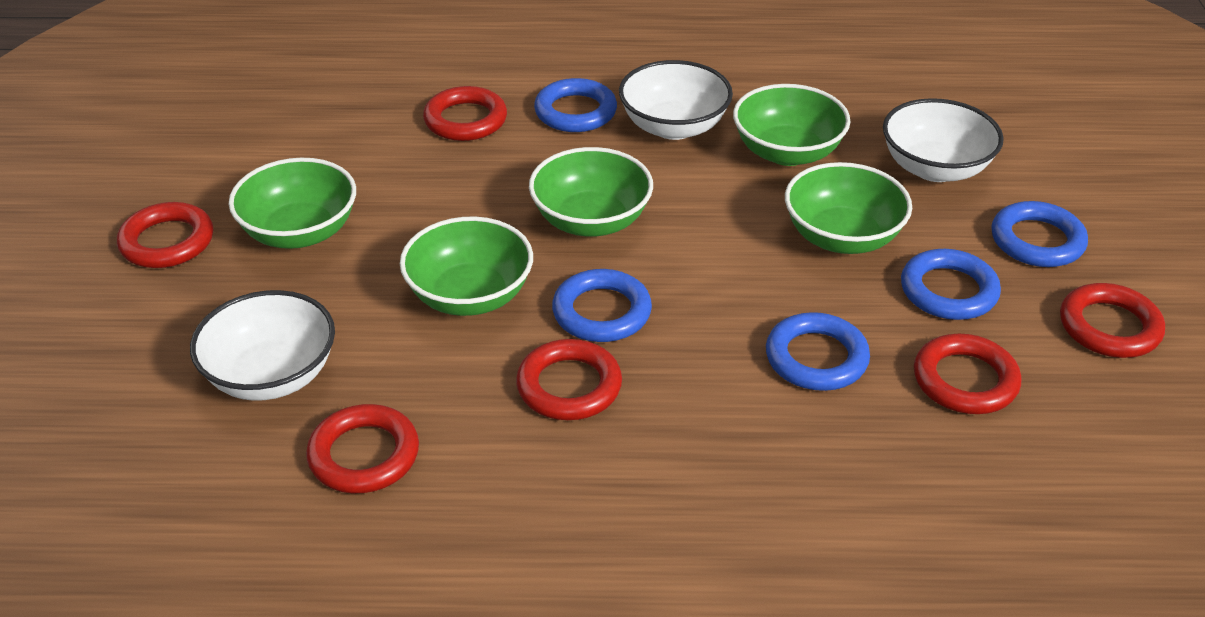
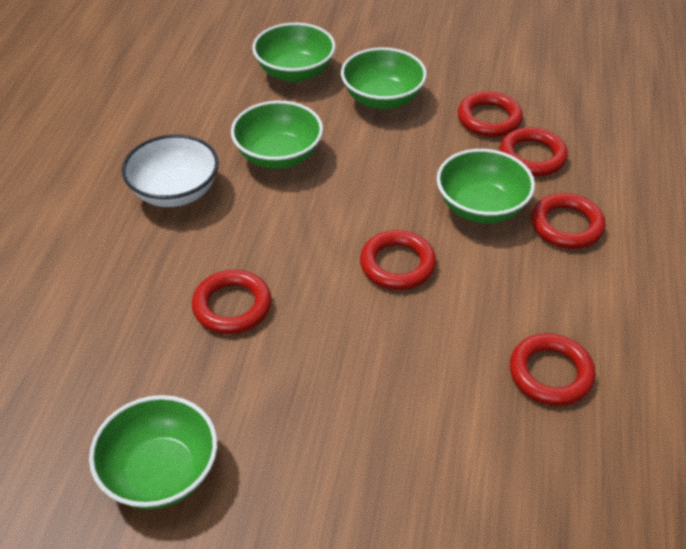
blue ring: [534,78,617,132] [552,269,652,342] [766,312,870,391] [901,249,1001,320] [991,201,1088,267] = 5 -> none = 0
white bowl: [190,290,335,401] [619,60,733,140] [883,98,1004,182] = 3 -> [122,134,219,207] = 1

